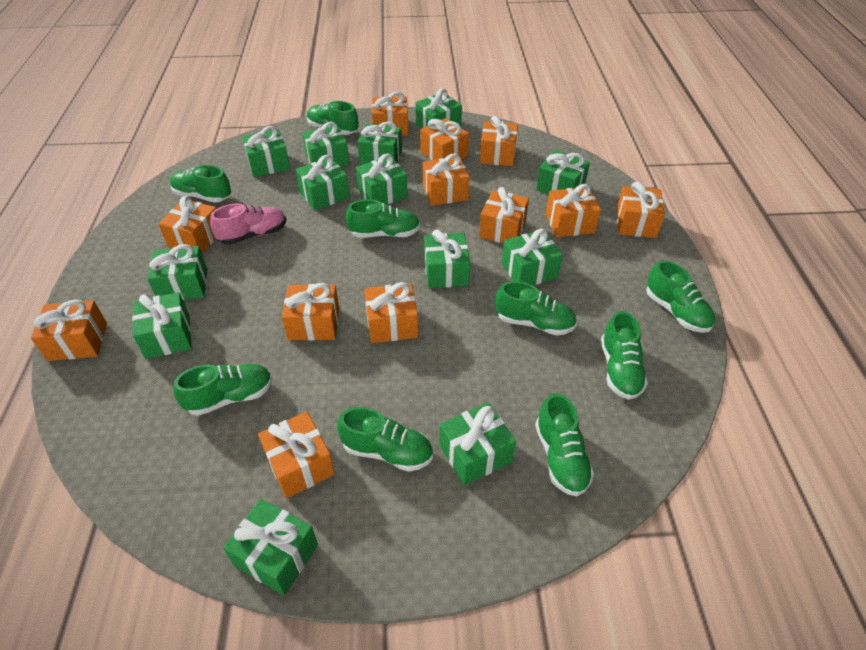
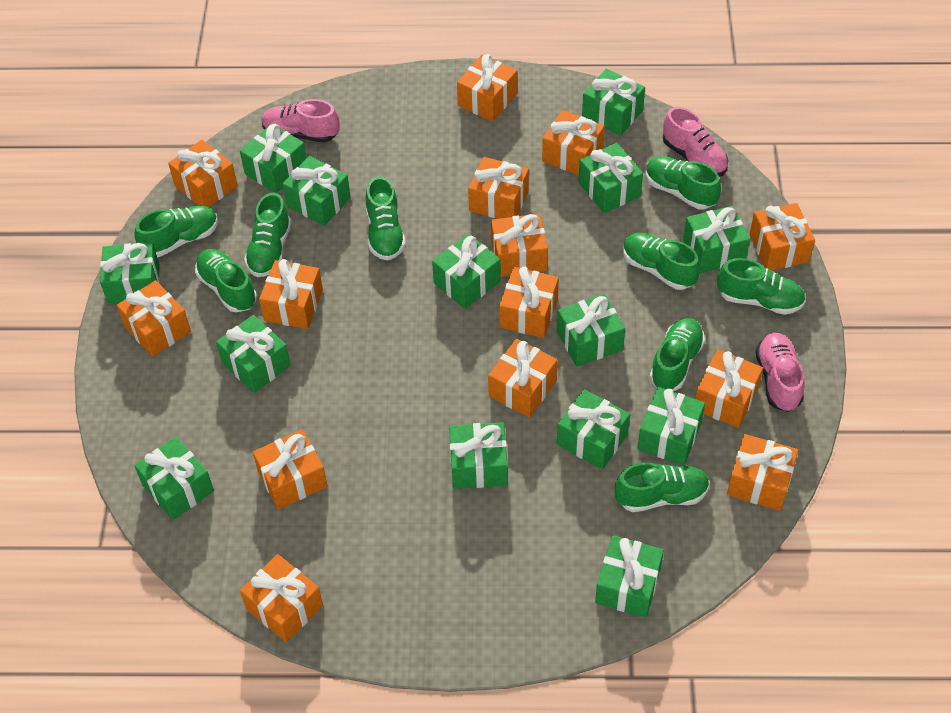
green gift: [132,292,192,359] [147,244,208,300] [223,499,318,595] [242,126,290,177] [296,155,350,211] [302,122,349,167] [356,154,408,205] [357,121,402,165] [415,88,462,129] [424,230,470,288] [439,402,516,486] [502,228,563,285] [536,150,590,195] = 13 -> [100,242,160,304] [134,437,214,520] [216,315,291,393] [240,124,307,193] [283,156,351,226] [432,234,501,309] [449,422,508,489] [557,294,625,367] [557,389,630,470] [578,143,643,213] [582,69,645,136] [595,535,664,618] [637,387,705,465] [683,206,750,273] = 14
orange gift: [31,300,107,361] [159,196,216,254] [258,411,335,498] [282,283,339,341] [364,282,418,343] [372,92,408,136] [420,118,469,160] [423,154,470,206] [479,187,529,243] [480,116,518,166] [546,184,601,237] [617,182,665,238] = 12 -> [117,280,191,357] [168,140,238,207] [240,554,323,643] [253,429,327,510] [259,259,323,329] [457,54,517,122] [468,157,529,219] [488,339,558,418] [491,214,548,277] [499,266,559,338] [542,110,605,175] [695,350,763,428] [727,434,798,511] [750,203,815,270] = 14
pink shoe: [210,203,286,245] = 1 -> [262,99,340,142] [663,107,728,177] [756,333,805,412] = 3

